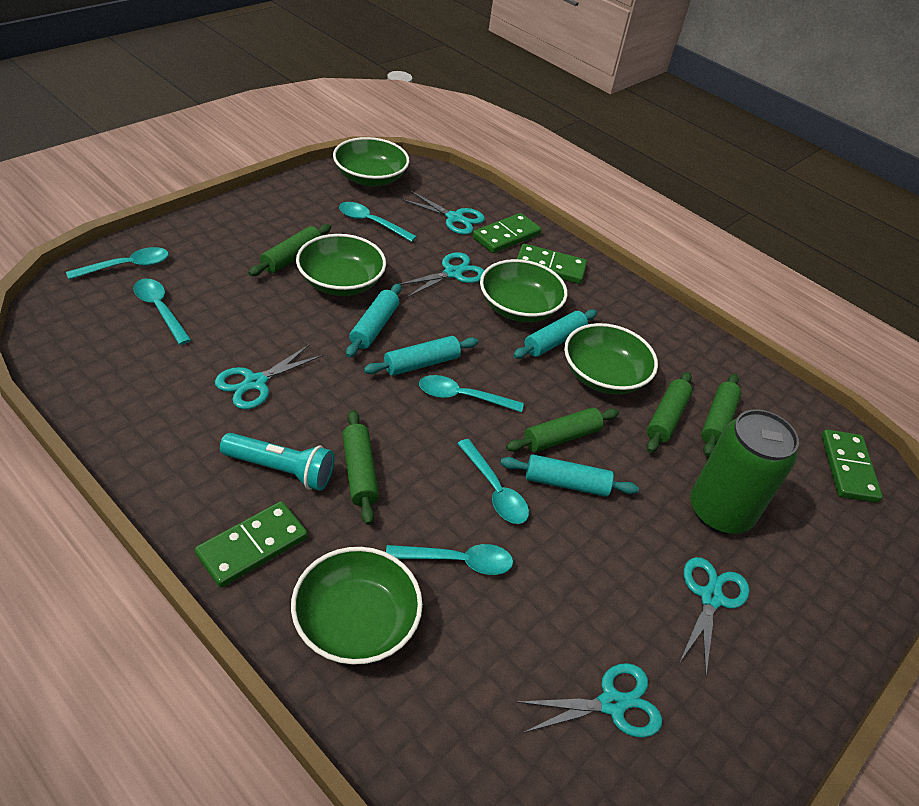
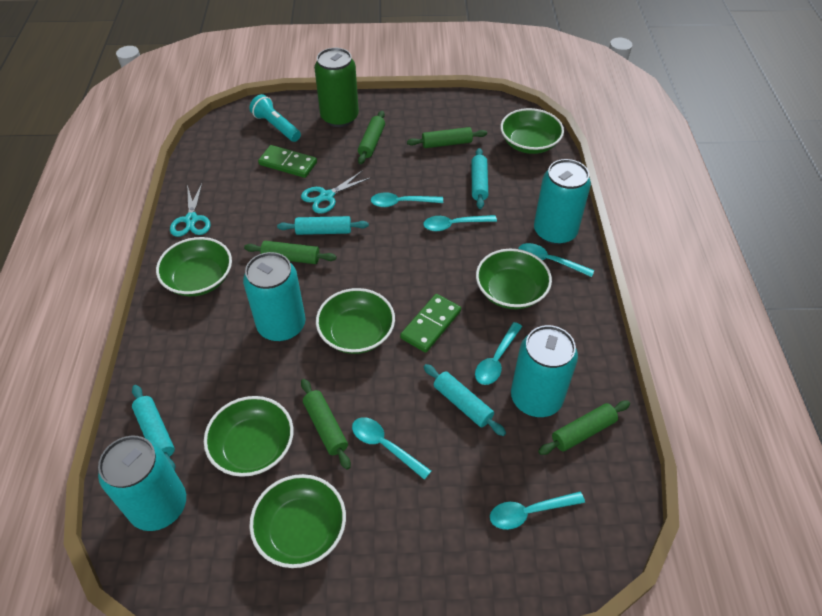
green bowl: [291,547,423,665] [296,234,386,296] [333,137,409,186] [480,259,568,322] [564,323,658,395] = 5 -> [156,237,232,296] [204,396,294,477] [249,474,346,568] [316,288,395,354] [476,249,552,309] [500,108,564,154] = 6
green domino: [195,501,308,588] [472,213,541,253] [517,244,587,284] [822,429,883,503] = 4 -> [258,145,317,178] [400,294,461,353] = 2
turquoise can: none = 0 -> [98,436,186,531] [243,252,306,341] [511,325,578,417] [534,159,591,245] = 4
turquoise scissors: [215,344,323,409] [400,252,485,298] [401,191,485,235] [516,663,662,738] [679,557,749,675] = 5 -> [170,184,211,237] [301,170,370,213] = 2

